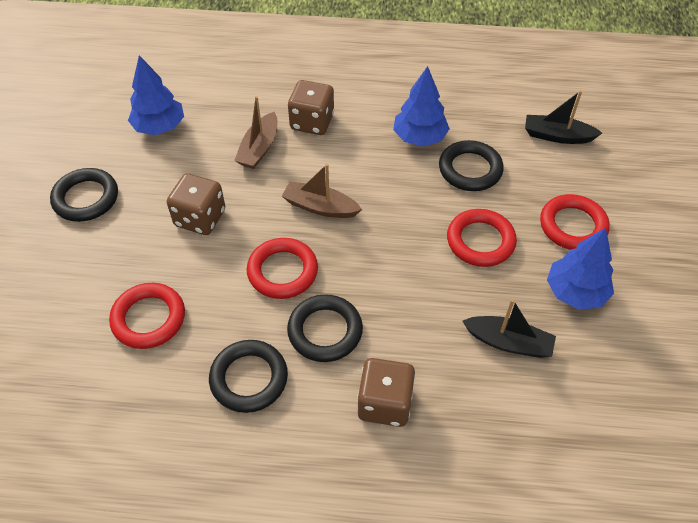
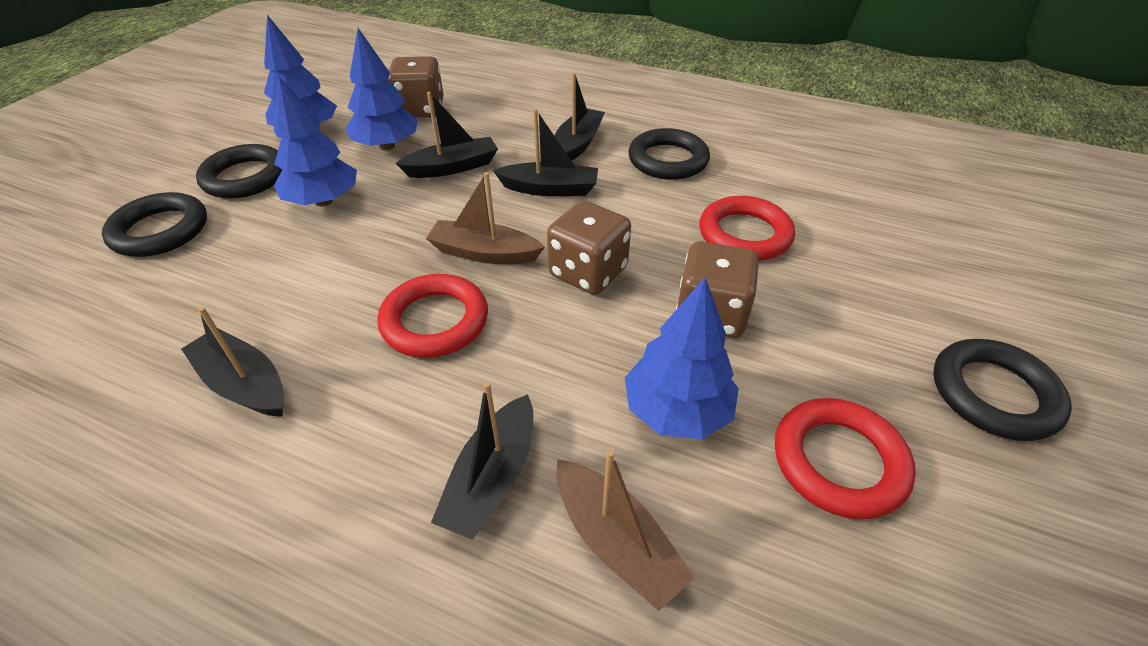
black boat: [462,299,556,358] [525,90,602,144] = 2 -> [181,307,284,417] [395,92,498,178] [431,382,533,540] [493,109,598,196] [555,73,605,161] = 5
blue tree: [128,55,184,135] [393,66,450,147] [547,228,614,310] = 3 -> [264,15,337,126] [274,76,357,206] [346,28,418,150] [625,278,739,439] = 4
red ring: [109,283,185,349] [247,238,318,299] [447,209,517,267] [540,194,610,250] = 4 -> [377,274,488,358] [699,196,795,261] [775,398,916,519] = 3

